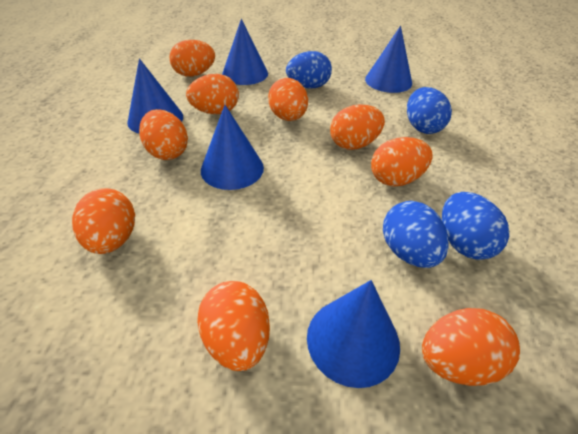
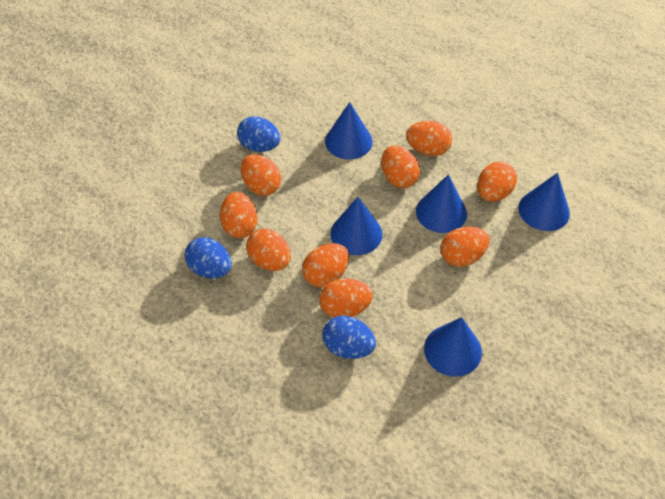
blue egg: [286,51,332,88] [383,201,448,268] [407,87,452,134] [442,192,509,260] = 4 -> [185,237,232,279] [237,116,281,152] [322,316,376,359] = 3

